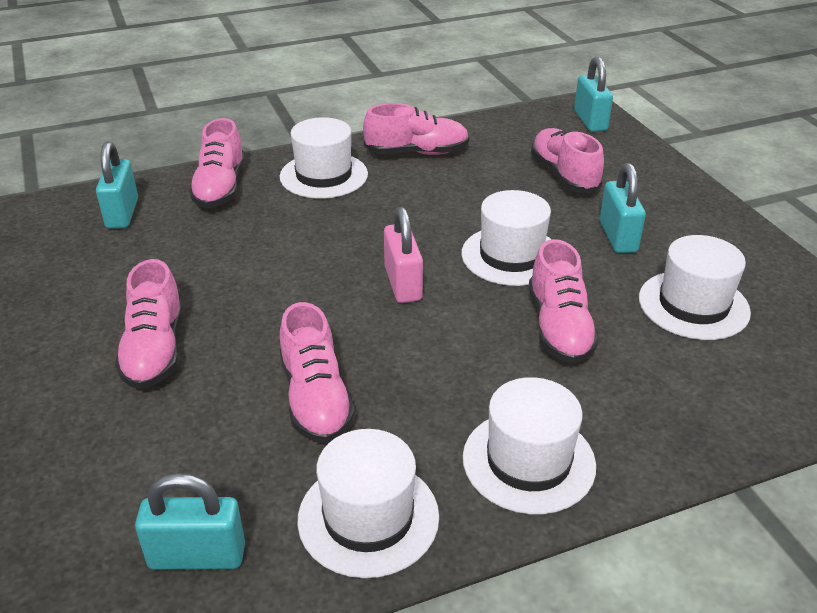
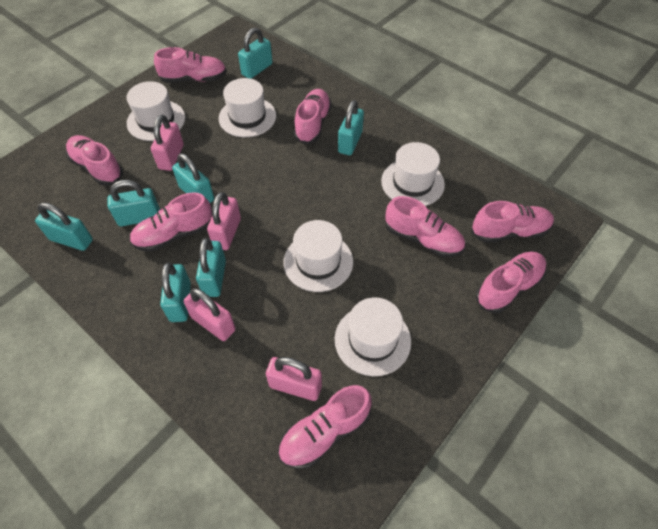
pink padlock: [384,207,423,303] = 1 -> [151,115,184,171] [183,288,236,341] [207,192,241,250] [266,357,322,401] = 4
pink shoe: [115,259,183,389] [189,118,245,208] [280,302,355,443] [363,103,469,155] [529,239,599,364] [531,128,604,193] = 6 -> [66,135,123,186] [130,192,212,252] [154,47,227,83] [278,385,372,469] [294,89,332,144] [385,196,465,257] [471,201,554,243] [476,251,546,313] = 8
turquoise padlock: [96,141,138,229] [135,473,245,570] [574,57,613,132] [600,163,646,253] = 4 -> [35,203,93,251] [108,180,160,226] [160,262,191,322] [172,153,214,203] [196,238,226,297] [238,28,273,79] [338,100,364,155] = 7

